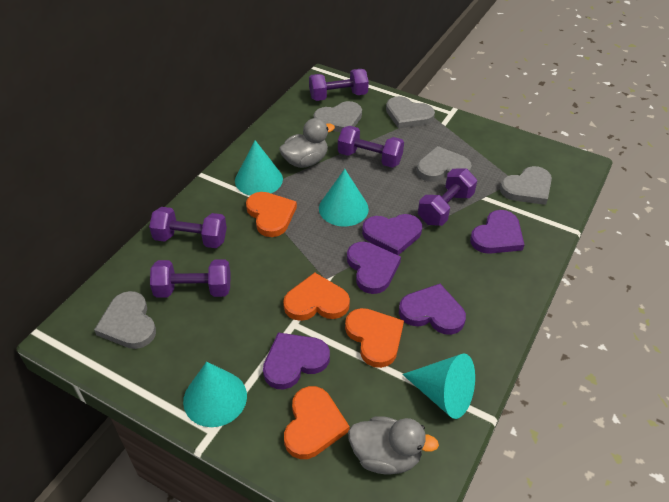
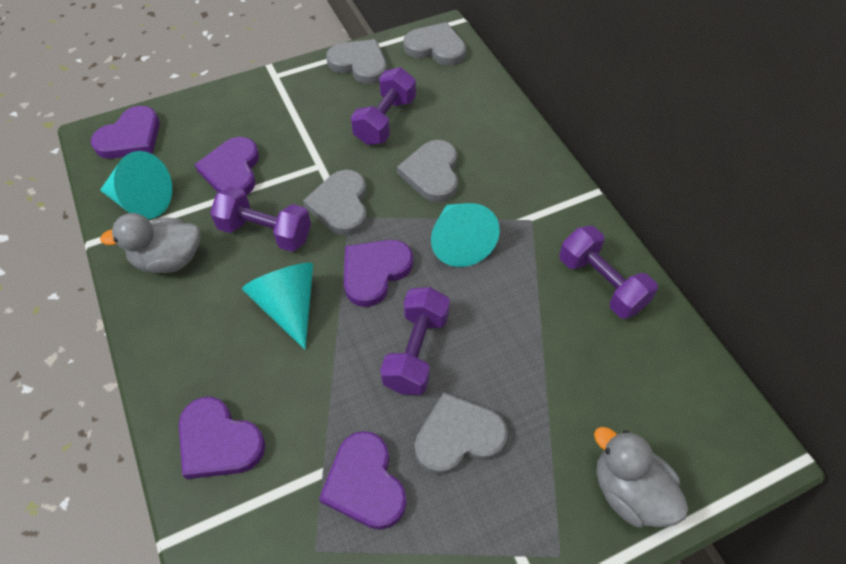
orange heart: [246,192,297,237] [283,273,350,321] [284,386,350,459] [345,308,404,368] = 4 -> none = 0
purple dumbbell: [149,207,227,248] [150,259,230,298] [309,69,369,101] [338,126,404,168] [418,168,477,226] = 5 -> [210,186,311,252] [351,67,416,145] [380,287,450,395] [559,226,658,319] = 4
turquoise cone: [183,362,247,427] [235,140,283,195] [319,169,369,227] [402,353,475,419] = 4 -> [100,151,172,219] [242,263,313,350] [431,203,500,267] = 3

